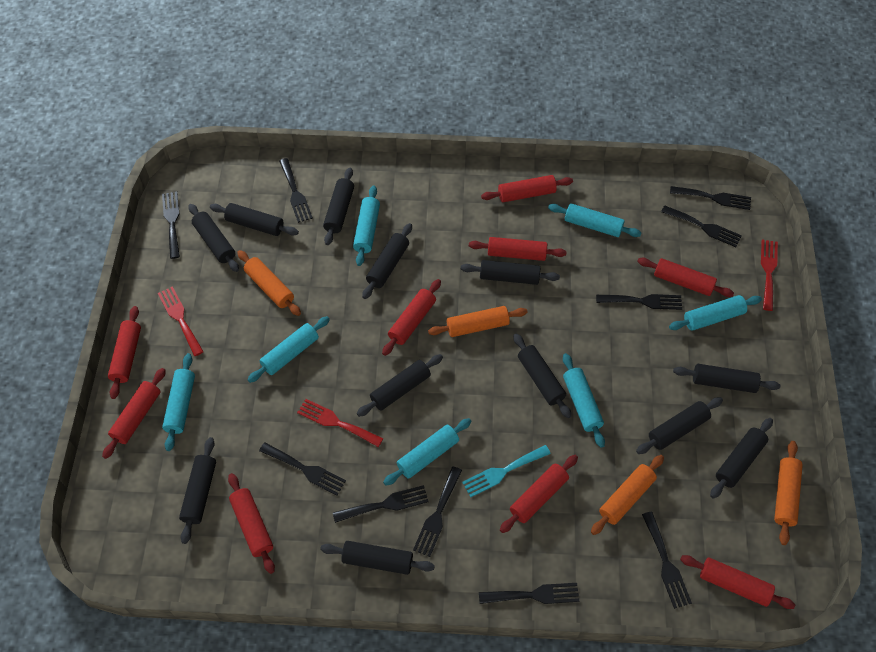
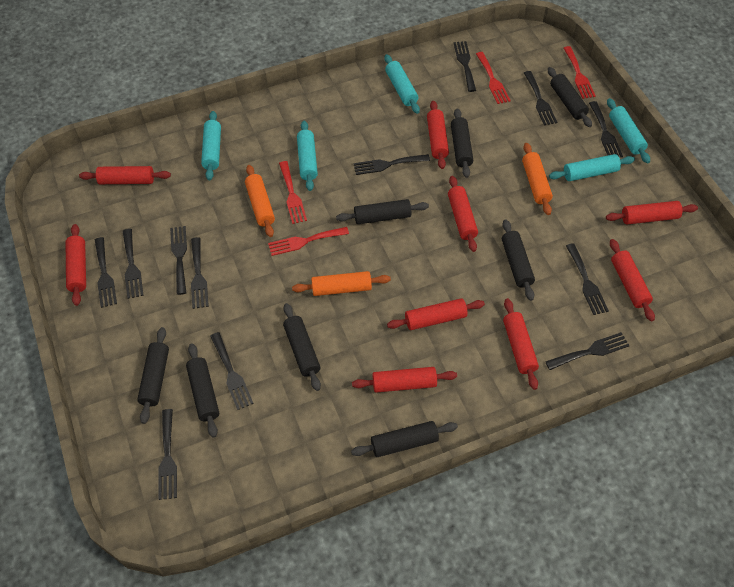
black fork: [162,192,180,259] [259,442,346,496] [279,158,313,223] [333,485,429,523] [413,466,462,557] [479,583,579,604] [596,294,682,310] [642,511,692,609] [661,205,742,247] [670,186,751,210] = 10 -> [95,237,117,308] [123,229,144,299] [158,409,177,500] [170,226,187,295] [191,237,209,309] [210,332,254,410] [353,154,430,175] [453,41,476,92] [524,71,557,125] [545,332,630,370] [566,243,609,315] [589,101,623,157] = 12
black rolling pin: [179,437,216,544] [189,204,239,272] [210,203,299,236] [320,541,435,575] [323,168,354,245] [357,354,443,417] [362,223,412,299] [461,260,560,285] [513,333,571,418] [636,397,723,454] [673,364,780,393] [710,418,773,499] = 12 -> [137,327,169,424] [186,343,219,438] [283,303,321,391] [336,199,429,224] [351,421,458,457] [451,108,473,178] [502,219,535,301] [548,67,592,127] = 8
orange rolling pin: [237,250,301,316] [428,306,528,337] [591,455,664,535] [774,441,803,545] = 4 -> [245,165,275,237] [292,271,391,296] [522,143,553,215] = 3
red fork: [158,286,204,356] [297,399,383,447] [761,240,778,311] = 3 -> [268,227,349,256] [279,161,307,224] [476,52,511,104] [564,46,596,99] = 4
turquoise fork: [462,445,551,497] = 1 -> none = 0
turquoise rolling pin: [162,353,195,451] [247,316,330,383] [353,186,380,266] [383,418,472,486] [548,203,641,237] [563,353,605,448] [669,295,762,331] = 7 -> [201,111,221,180] [297,121,318,191] [384,54,420,114] [549,154,635,181] [607,98,650,164] = 5

